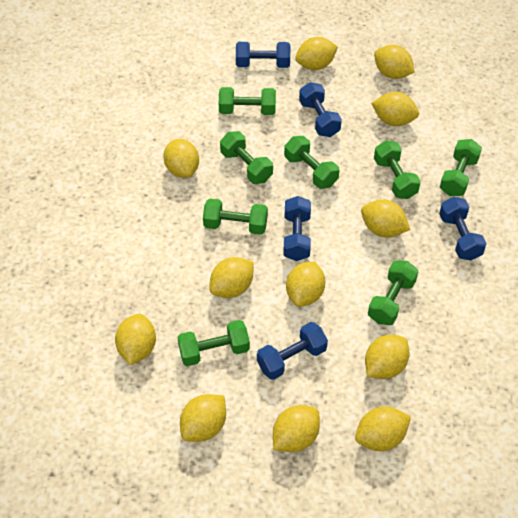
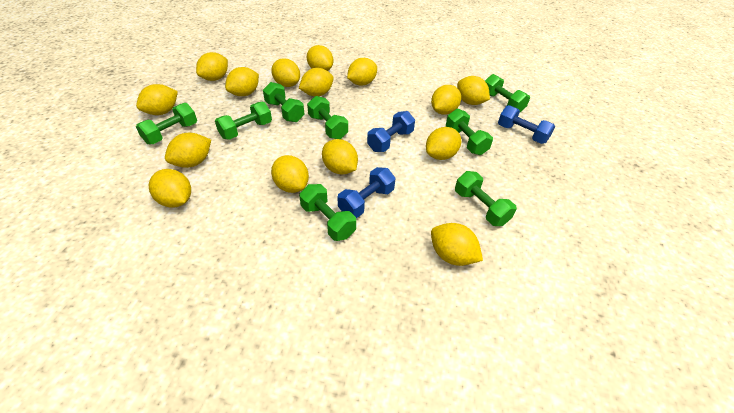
blue dumbbell: [236,42,290,68] [257,322,328,380] [283,196,311,261] [299,82,342,137] [439,197,487,260] = 5 -> [337,167,396,218] [367,111,415,152] [498,105,555,144] = 3
yellow lemon: [115,314,156,365] [163,139,199,178] [180,394,226,442] [209,257,254,298] [273,405,320,452] [286,261,325,307] [295,37,338,70] [355,407,411,451] [361,199,410,238] [365,335,409,379] [371,92,419,126] [374,45,415,79] = 12 -> [136,84,178,115] [149,169,191,208] [165,133,211,168] [196,52,228,81] [225,67,259,96] [271,58,300,87] [271,155,309,193] [299,68,334,96] [307,45,333,71] [322,139,358,175] [347,58,377,85] [426,127,461,160] [431,85,461,115] [431,223,483,266] [457,76,490,105] = 15

